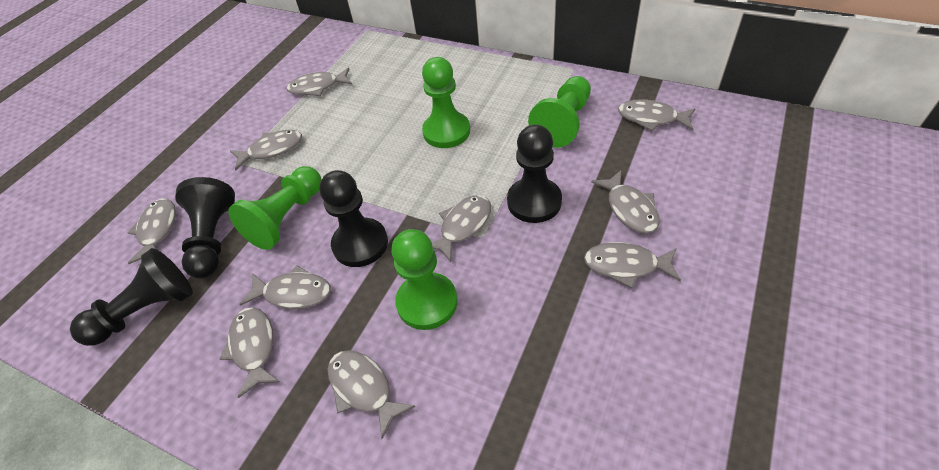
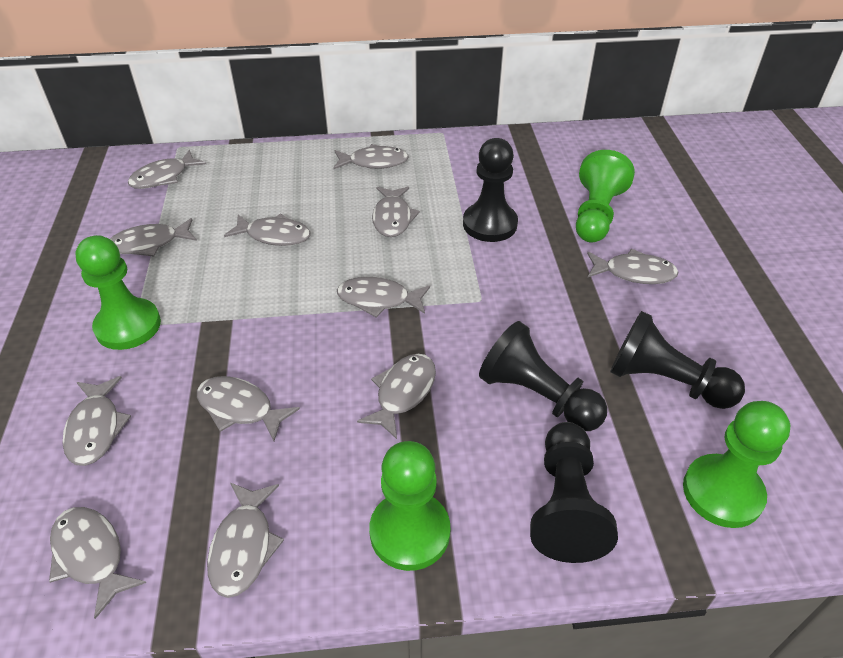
grey fish: [127,198,176,264] [220,307,280,398] [230,130,302,170] [239,265,331,309] [287,68,352,96] [328,350,415,439] [432,195,491,262] [584,242,681,288] [591,170,660,233] [618,99,696,131] = 10 -> [49,507,146,619] [62,376,131,466] [110,218,197,256] [128,150,206,189] [197,376,300,441] [207,483,284,598] [224,213,311,246] [333,144,409,169] [337,277,430,318] [357,354,436,439] [372,187,420,237] [587,249,678,284] = 12

